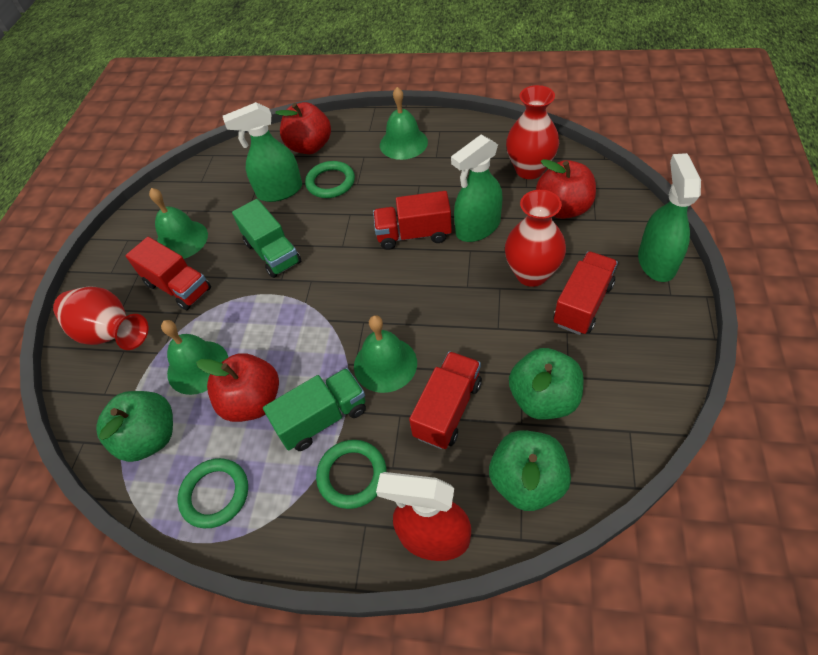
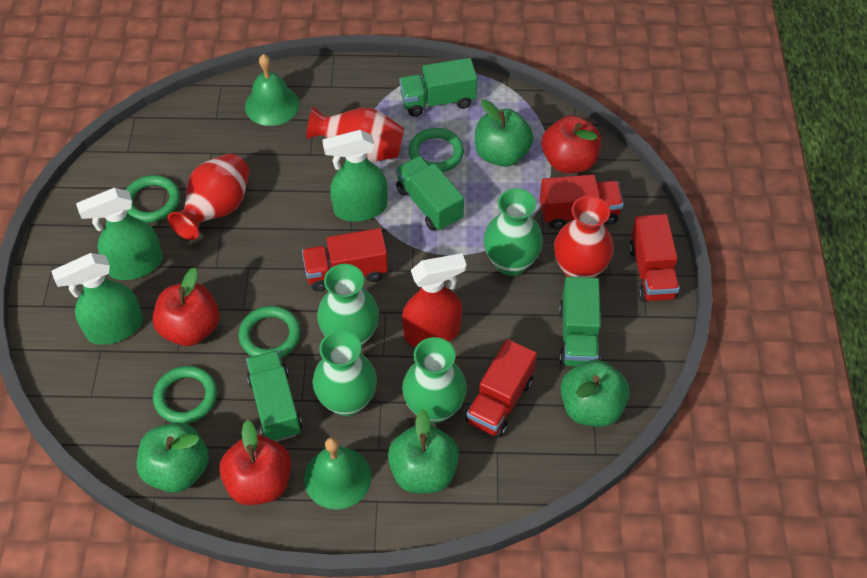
green apple: [96,391,173,462] [489,430,571,511] [509,348,584,420] = 3 -> [137,422,209,493] [388,409,459,493] [475,99,534,167] [560,360,630,427] = 4
green bell: [149,188,208,259] [161,320,228,395] [354,315,417,393] [380,87,428,160] = 4 -> [245,54,299,126] [304,437,371,510] = 2
green ring: [178,458,248,528] [305,161,355,198] [316,440,386,509] = 3 -> [126,175,180,223] [153,366,217,424] [238,306,301,358] [408,128,464,172] = 4
green truck: [232,199,301,278] [263,368,366,451] = 2 -> [246,350,302,442] [396,156,464,231] [399,58,477,117] [559,277,601,367] = 4
green vase: none = 0 -> [312,330,377,416] [317,264,379,347] [402,337,467,423] [484,188,543,276] = 4

